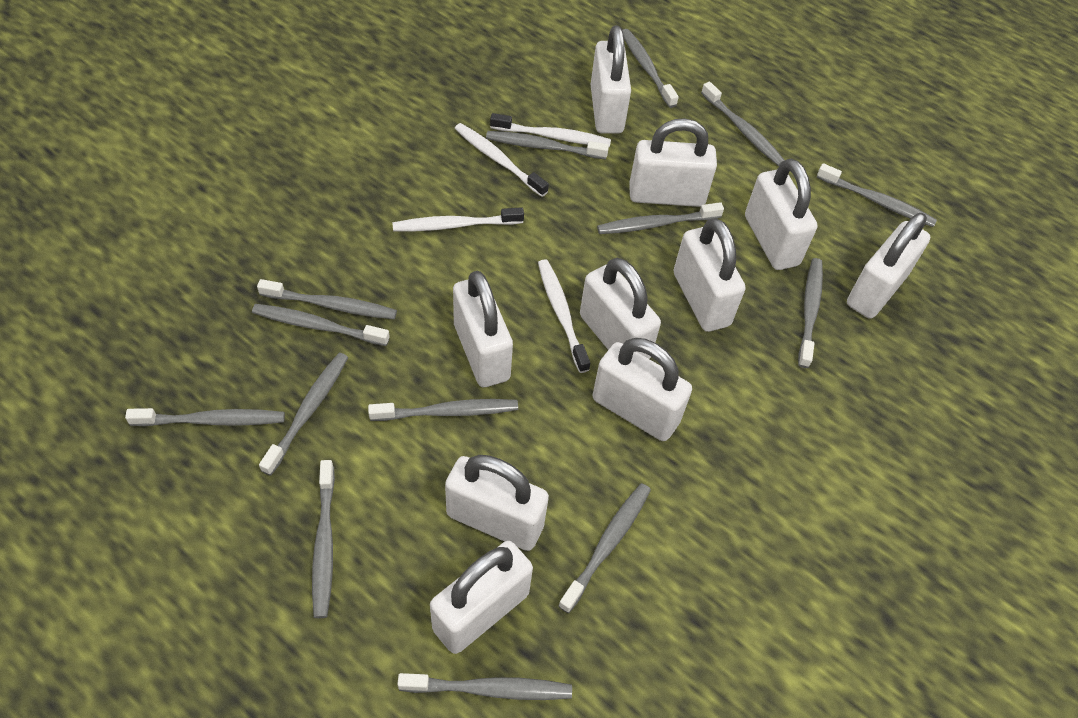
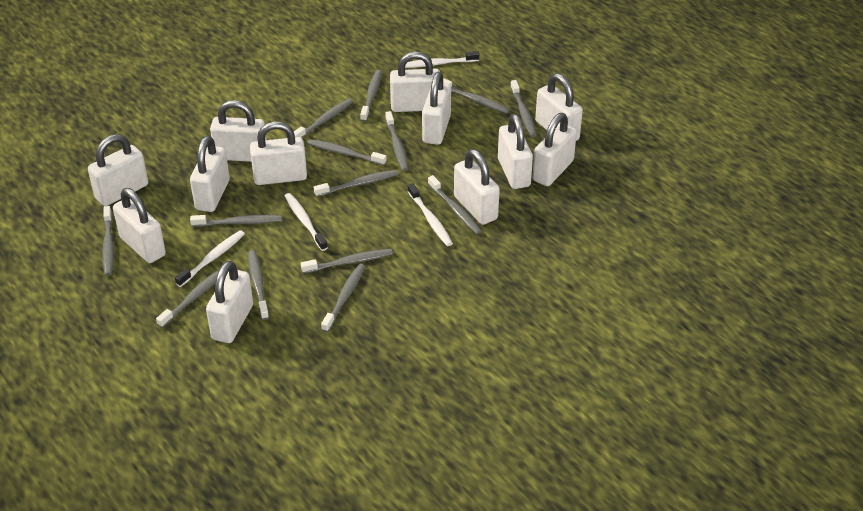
white padlock: [430,541,533,654] [445,455,549,551] [453,271,513,387] [580,258,661,359] [591,25,631,134] [593,338,692,441] [629,118,717,207] [674,218,745,332] [745,159,818,270] [847,213,930,319] = 10 -> [88,134,148,206] [113,188,166,263] [190,136,230,212] [206,261,253,343] [210,100,267,162] [250,121,307,185] [390,52,440,112] [422,72,451,145] [454,149,500,225] [498,114,533,189] [532,113,577,186] [535,73,583,141] = 12

